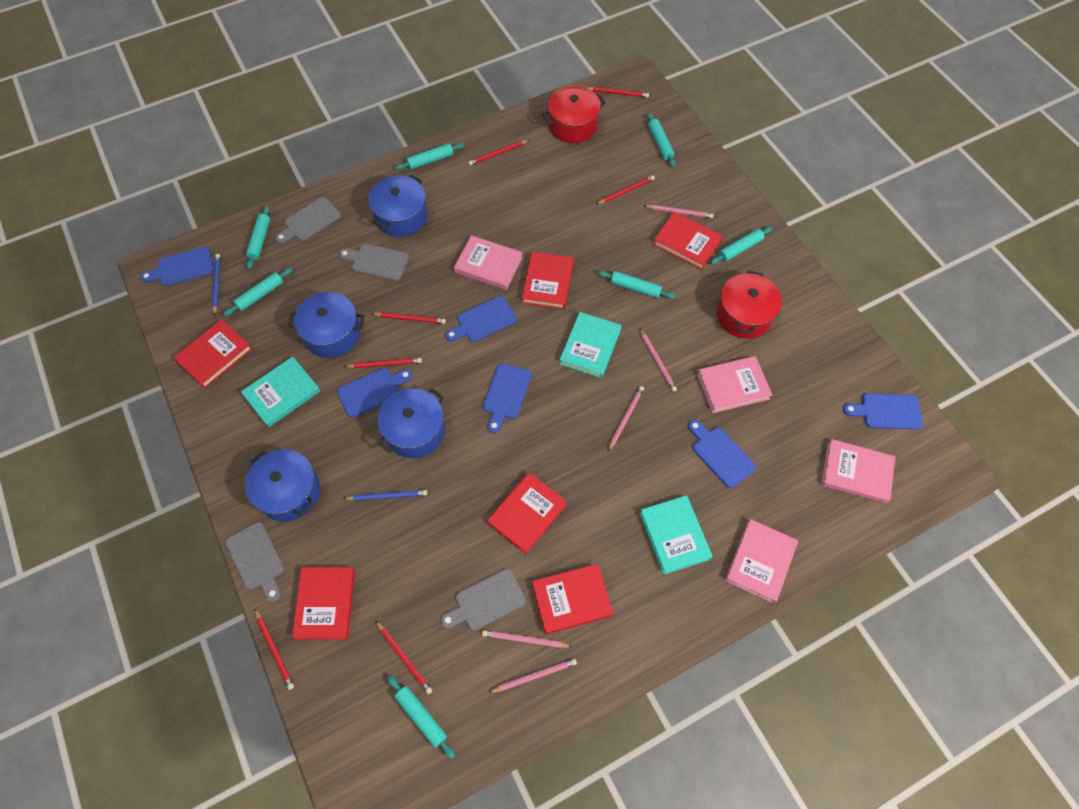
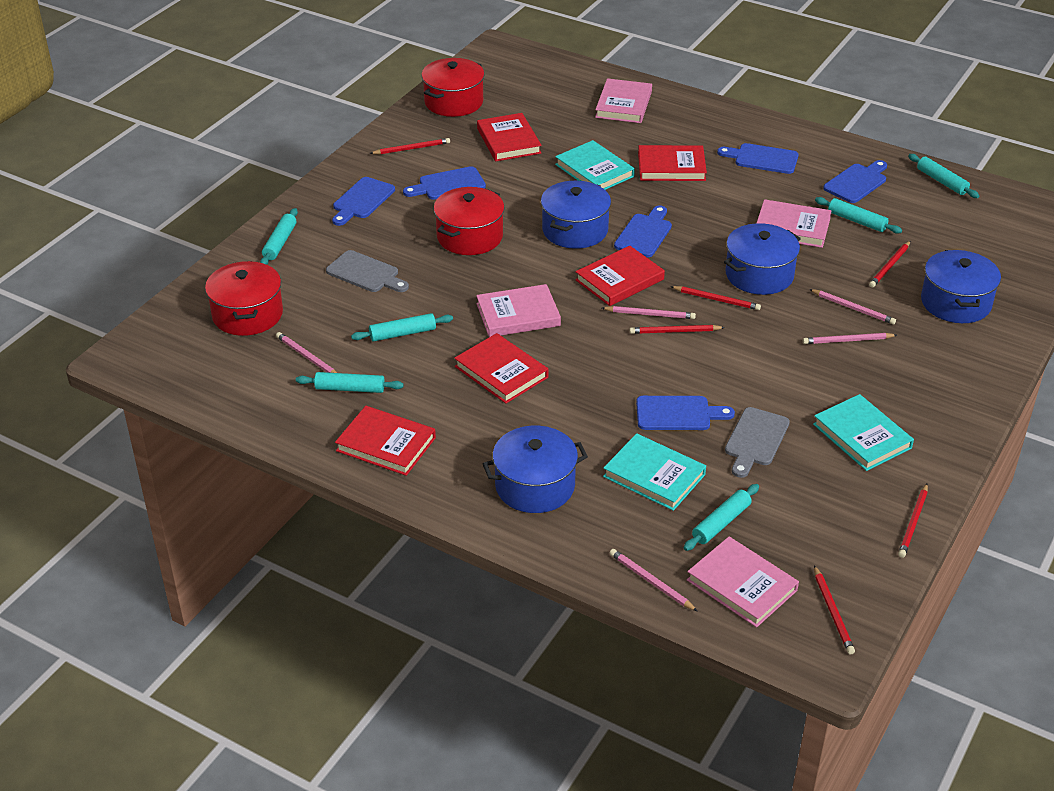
blue pencil: [212,254,220,316] [343,490,427,501] = 2 -> none = 0
grey cutting board: [225,522,284,602] [275,197,341,244] [339,244,409,281] [441,569,526,631] = 4 -> [326,250,409,292] [725,407,790,478] = 2
red book: [173,319,252,388] [292,567,355,640] [487,472,567,554] [522,252,574,309] [532,564,613,634] [653,212,723,270] = 6 -> [335,406,436,476] [454,333,548,404] [477,113,541,161] [575,246,665,306] [638,145,707,181] = 5
red pencil: [254,608,294,690] [344,358,422,368] [371,312,446,324] [376,621,432,694] [468,140,529,166] [587,87,649,98] [596,175,655,205] = 7 -> [370,138,450,154] [630,325,725,334] [670,286,761,310] [814,565,855,654] [869,241,911,288] [898,484,928,558] = 6
red pot: [542,86,605,143] [716,270,782,339] = 2 -> [205,261,283,336] [421,58,484,117] [434,187,505,255] = 3
turquoise rolling pin: [224,268,292,316] [246,205,270,269] [387,676,455,759] [395,143,464,170] [598,270,675,299] [647,113,676,167] [710,227,772,264] = 7 -> [260,208,298,265] [296,372,404,393] [351,313,453,341] [684,484,759,551] [815,197,902,234] [908,154,979,198] = 6

